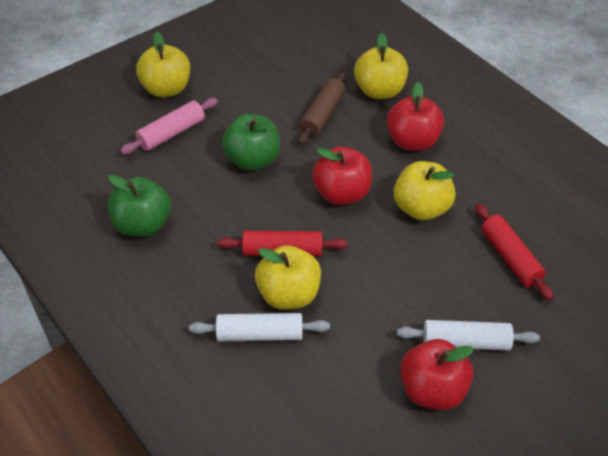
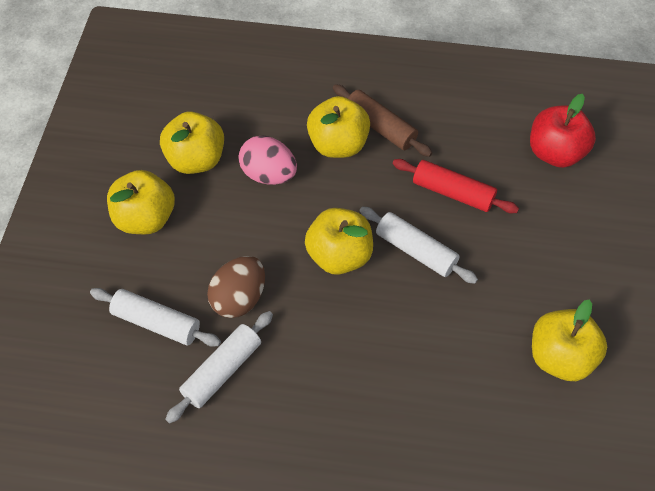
brown egg: none = 0 -> [207,256,265,318] = 1
green apple: [108,175,171,237] [222,114,280,171] = 2 -> none = 0
pink egg: none = 0 -> [238,135,297,185] = 1
pink rolling pin: [120,98,218,154] = 1 -> none = 0
red apple: [312,147,372,205] [387,82,444,151] [401,339,474,410] = 3 -> [530,94,596,168] = 1
red rolling pin: [217,231,348,256] [476,204,554,301] = 2 -> [393,159,519,214] = 1
white rolling pin: [189,313,330,341] [397,320,540,350] = 2 -> [90,288,221,347] [165,311,273,423] [359,207,478,284] = 3
yellow apple: [136,31,190,97] [255,245,321,310] [354,33,408,99] [394,161,456,221] = 4 -> [107,170,175,234] [160,112,224,174] [305,208,373,275] [307,96,370,158] [532,299,607,381] = 5

